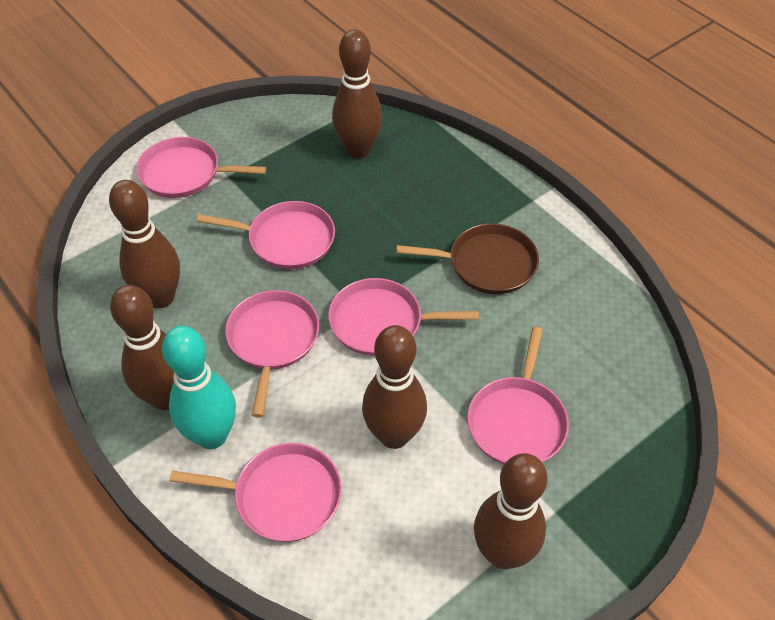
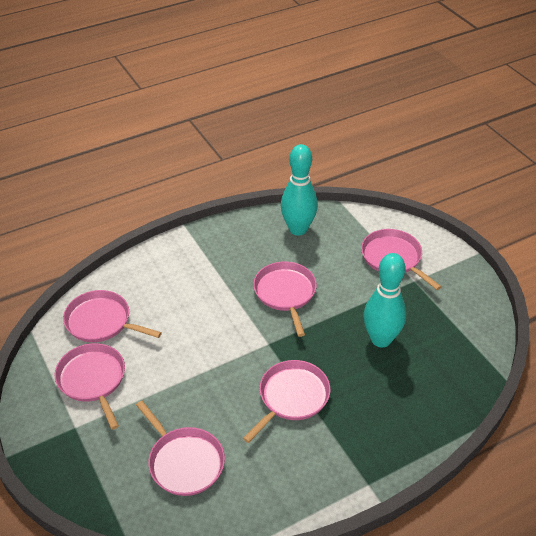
brown bowling pin: [109,180,180,308] [110,285,174,410] [332,29,382,158] [362,325,427,449] [474,453,548,569] = 5 -> none = 0
brown pan: [396,223,539,294] = 1 -> none = 0
turquoise bowling pin: [162,326,236,449] = 1 -> [281,144,318,236] [364,253,406,347] = 2

